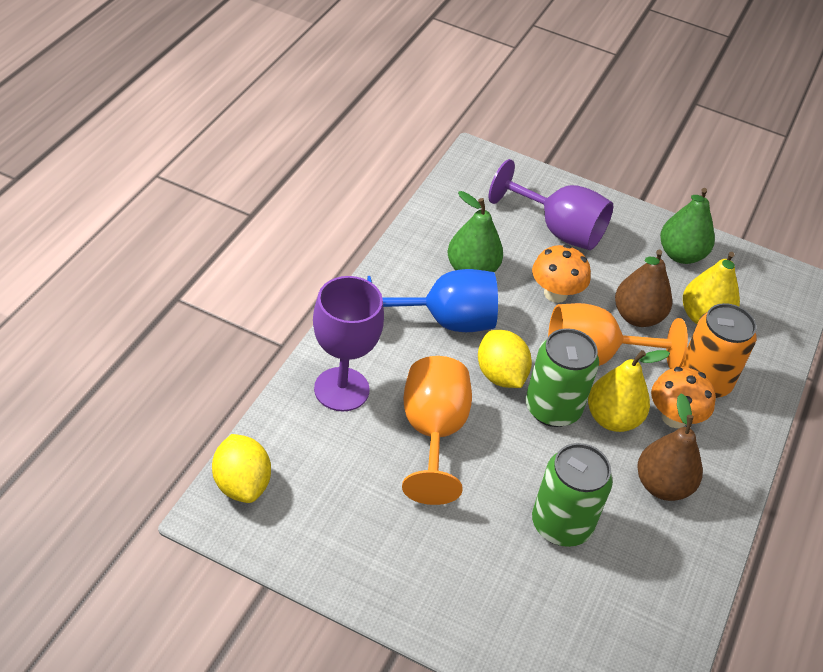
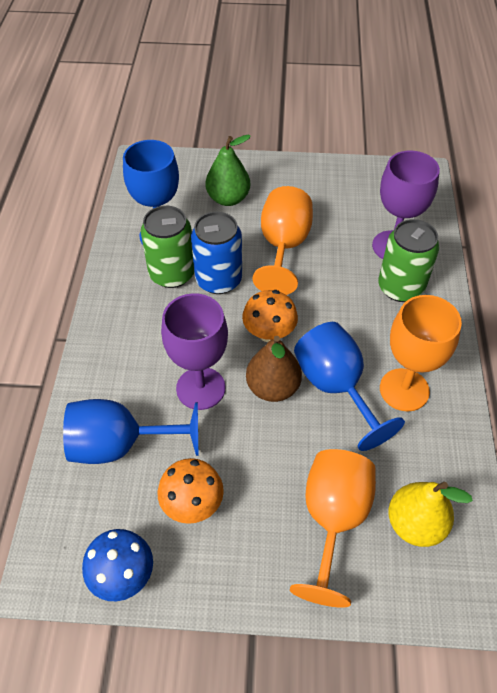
blue can: none = 0 -> [191,212,242,294] = 1
blue goblet: [367,269,498,332] = 1 -> [63,399,199,464] [123,140,179,245] [294,322,405,451] = 3
blue mushroom: none = 0 -> [82,529,153,601] = 1
brown pear: [615,250,672,327] [637,394,703,501] = 2 -> [246,336,302,402] = 1
green pear: [448,191,503,272] [660,188,715,264] = 2 -> [205,135,251,206] = 1
orange can: [681,303,757,398] = 1 -> none = 0
orange goblet: [402,356,472,505] [548,303,688,369] = 2 -> [253,186,313,295] [290,449,376,608] [380,295,462,411] = 3
yellow lemon: [212,434,271,503] [478,330,532,388] = 2 -> none = 0
yellow pear: [588,350,670,432] [683,252,740,324] = 2 -> [388,482,473,547] = 1

